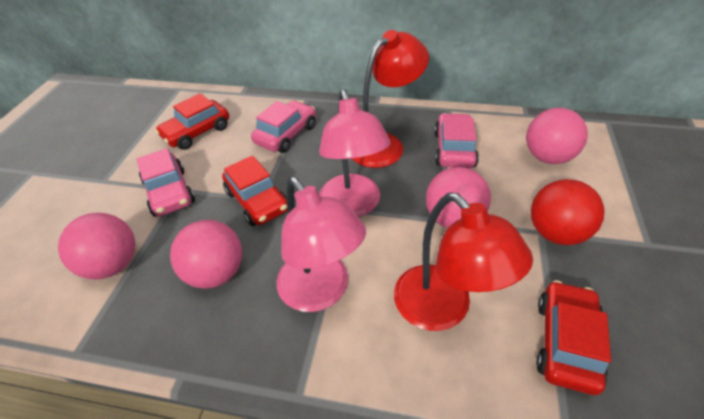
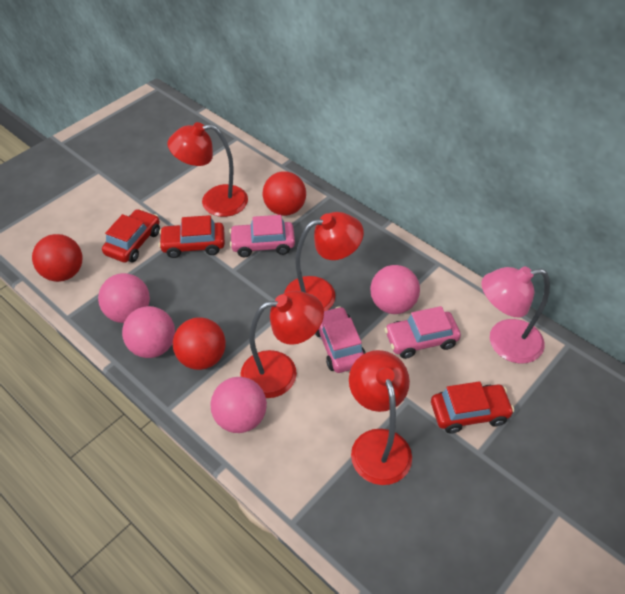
pink lamp: [276,177,366,312] [319,89,391,217] = 2 -> [481,266,550,364] = 1
red ball: [531,179,604,245] = 1 -> [32,234,82,282] [173,317,226,370] [263,171,306,216] = 3
red lamp: [352,30,429,168] [394,192,533,331] = 2 -> [167,122,248,217] [240,291,324,398] [284,212,364,311] [349,350,412,485] = 4

